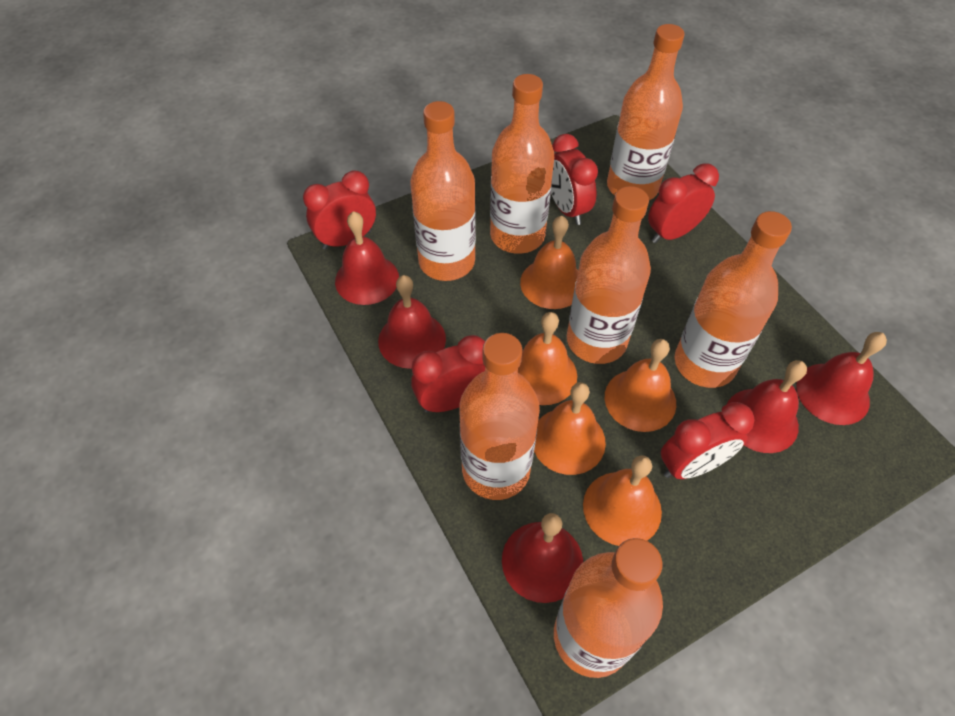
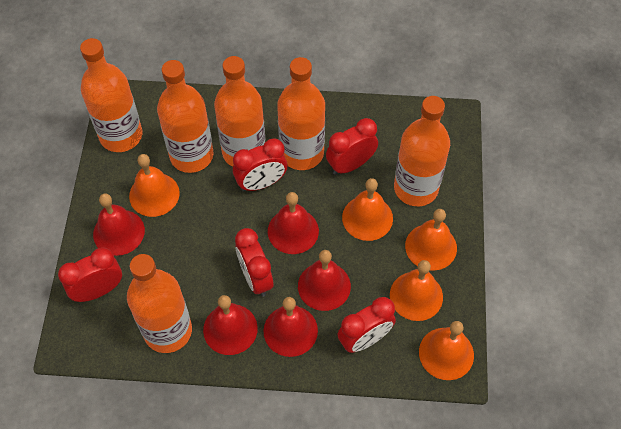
orange bottle: [410,101,476,281] [459,333,540,500] [490,74,554,254] [554,538,663,678] [567,186,651,364] [607,24,684,200] [674,211,792,388] = 7 -> [80,38,142,152] [127,254,192,353] [157,60,213,173] [214,56,265,167] [277,57,325,170] [394,96,450,206] = 6

